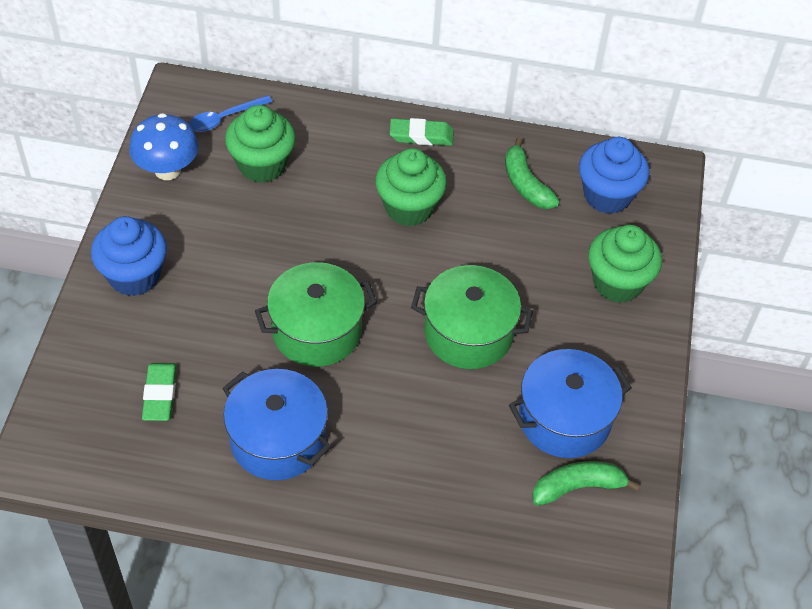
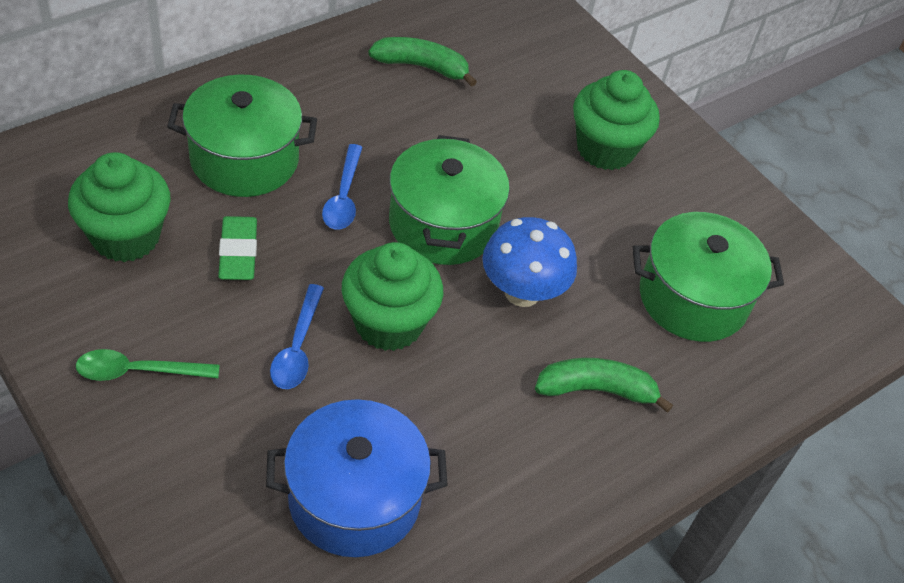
blue cupcake: [91,216,167,296] [579,137,649,214] = 2 -> none = 0
blue pot: [222,369,331,480] [509,349,632,458] = 2 -> [266,399,448,557] = 1
blue spoon: [189,95,272,132] = 1 -> [270,284,324,389] [322,144,362,229] = 2
green eraser: [142,363,177,421] [390,118,454,146] = 2 -> [218,216,257,280] = 1
green pot: [255,262,377,367] [411,265,533,369] = 2 -> [167,74,317,197] [389,135,510,265] [632,212,784,342] = 3
green spoon: none = 0 -> [76,349,220,381] = 1

